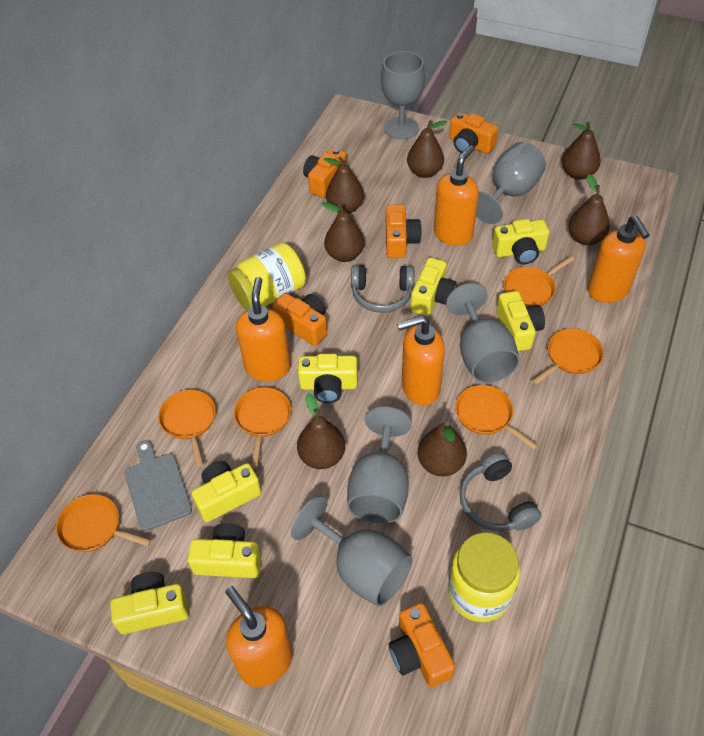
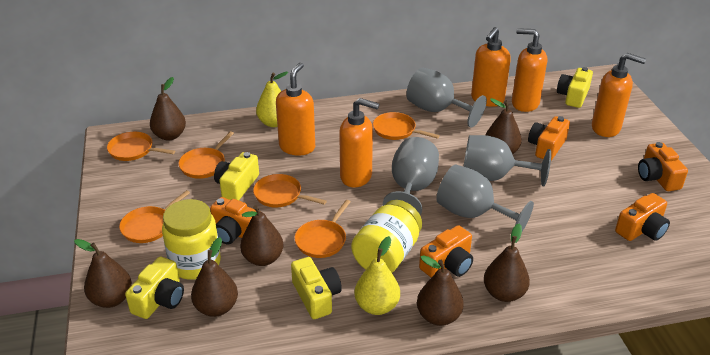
grey cutting board: [125,440,192,531] = 1 -> none = 0
grey goblet: [291,495,413,606] [347,407,412,524] [381,51,425,140] [446,283,520,383] [476,142,546,224] = 5 -> [383,137,439,216] [406,68,487,128] [437,164,534,231] [464,135,551,186] = 4
grey headphones: [351,265,414,313] [460,453,541,531] = 2 -> none = 0
yellow camera: [111,572,189,634] [187,523,261,578] [192,461,261,522] [298,354,358,403] [411,258,457,316] [492,219,549,265] [496,291,545,351] = 7 -> [125,257,184,319] [214,152,259,200] [291,257,342,319] [557,67,593,108] = 4
yellow pear: none = 0 -> [256,72,288,127] [354,236,400,315] = 2

